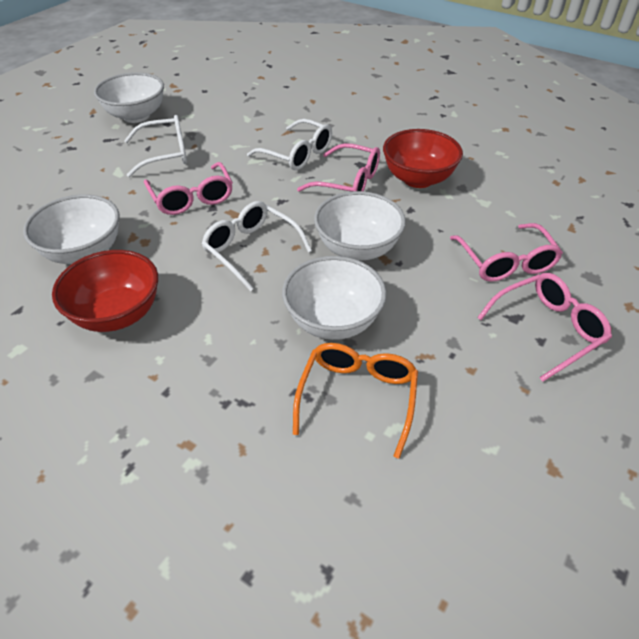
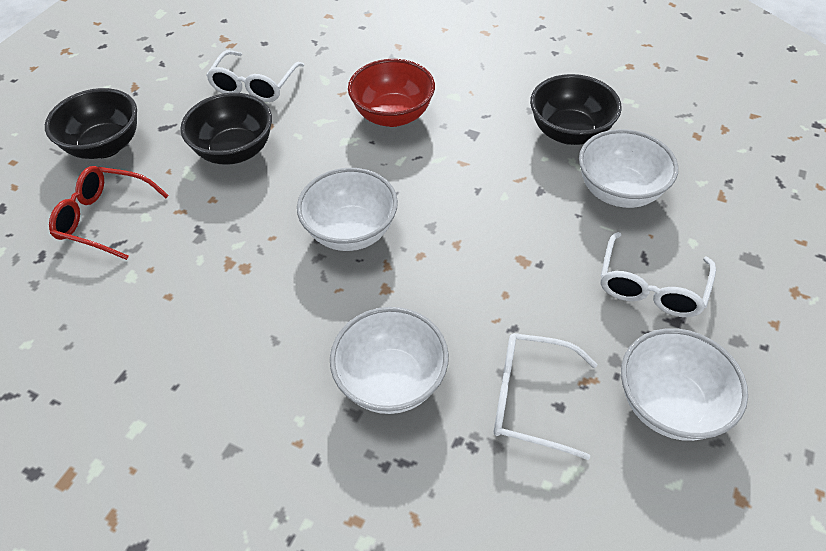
black bowl: none = 0 -> [45,88,137,159] [180,93,272,165] [530,74,622,145] = 3
orange glasses: [293,343,418,459] = 1 -> none = 0
pink glasses: [144,162,233,215] [297,143,380,192] [450,223,563,282] [477,273,612,382] = 4 -> none = 0
red bowl: [52,250,158,332] [383,129,463,188] = 2 -> [348,59,435,127] = 1
red glasses: none = 0 -> [49,166,169,260] = 1

